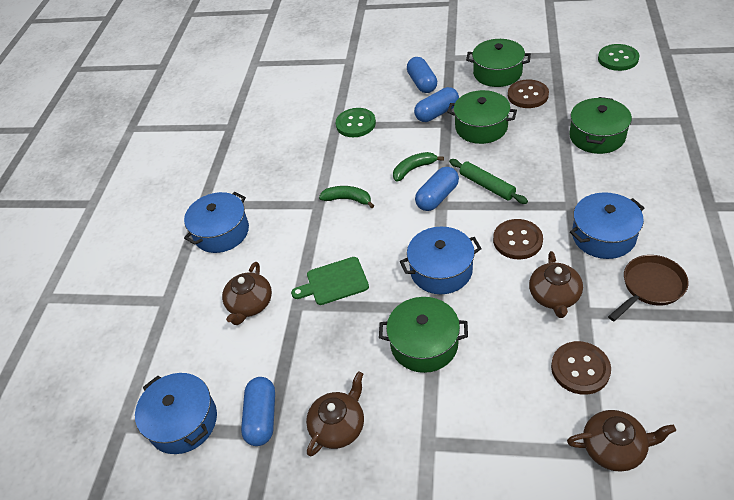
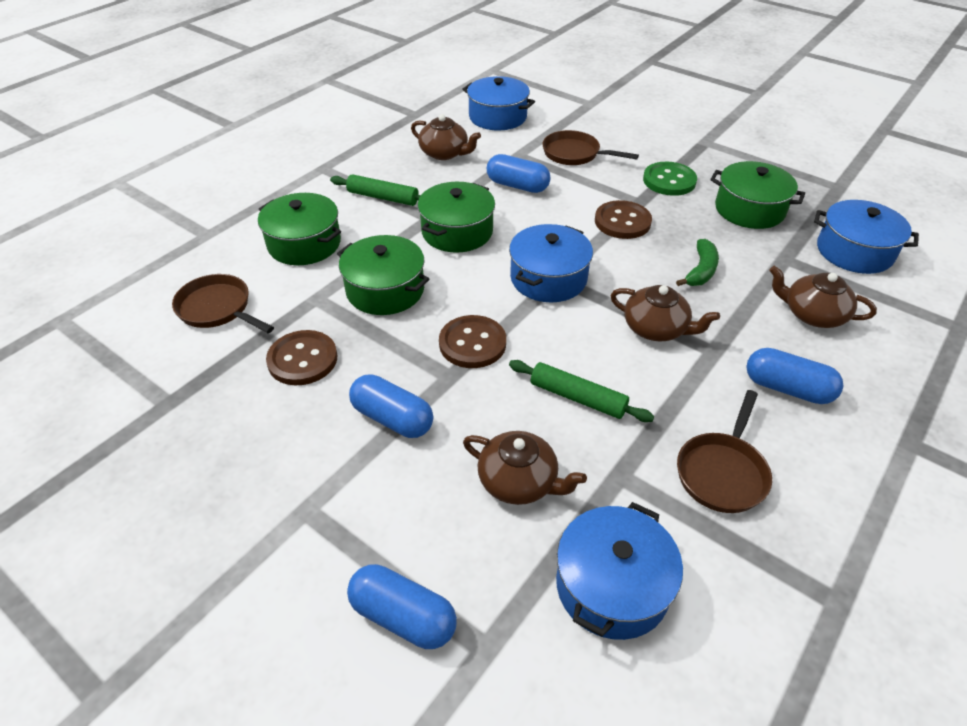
brown pan: [608,255,689,321] = 1 -> [172,274,274,333] [542,130,639,165] [677,390,772,513] = 3
green banana: [319,186,374,208] [393,152,444,182] = 2 -> [676,239,719,286] = 1
green button: [336,108,376,137] [598,44,639,71] = 2 -> [643,162,697,196] = 1
green cutting board: [291,257,369,305] = 1 -> none = 0
green rolling pin: [449,159,528,204] = 1 -> [330,174,421,206] [509,360,654,422] = 2

